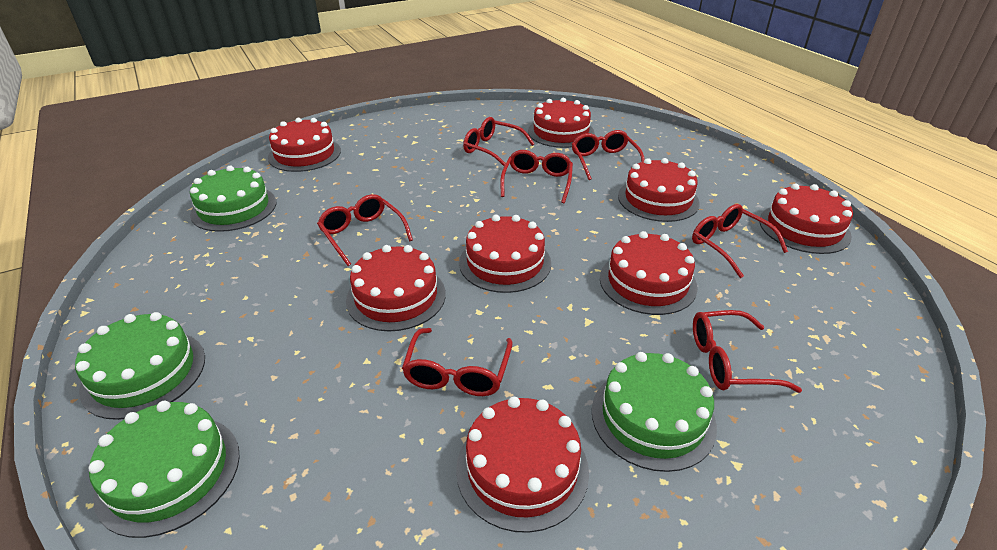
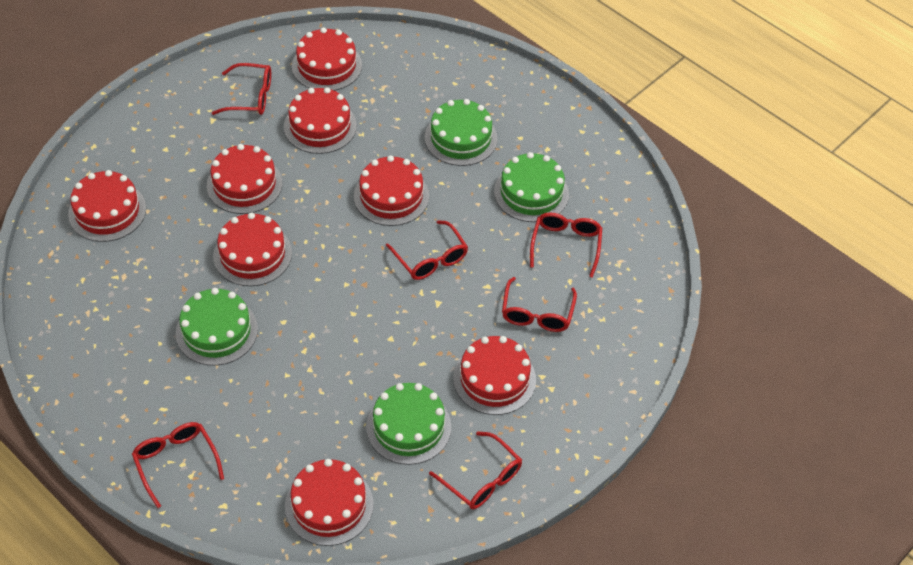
red glasses: [317,194,413,266] [402,328,513,396] [463,117,534,166] [500,150,573,203] [572,130,645,180] [692,204,788,278] [693,310,802,393] = 7 -> [132,422,224,508] [212,63,271,115] [386,220,468,280] [429,431,522,509] [502,277,577,332] [530,213,602,278] = 6

